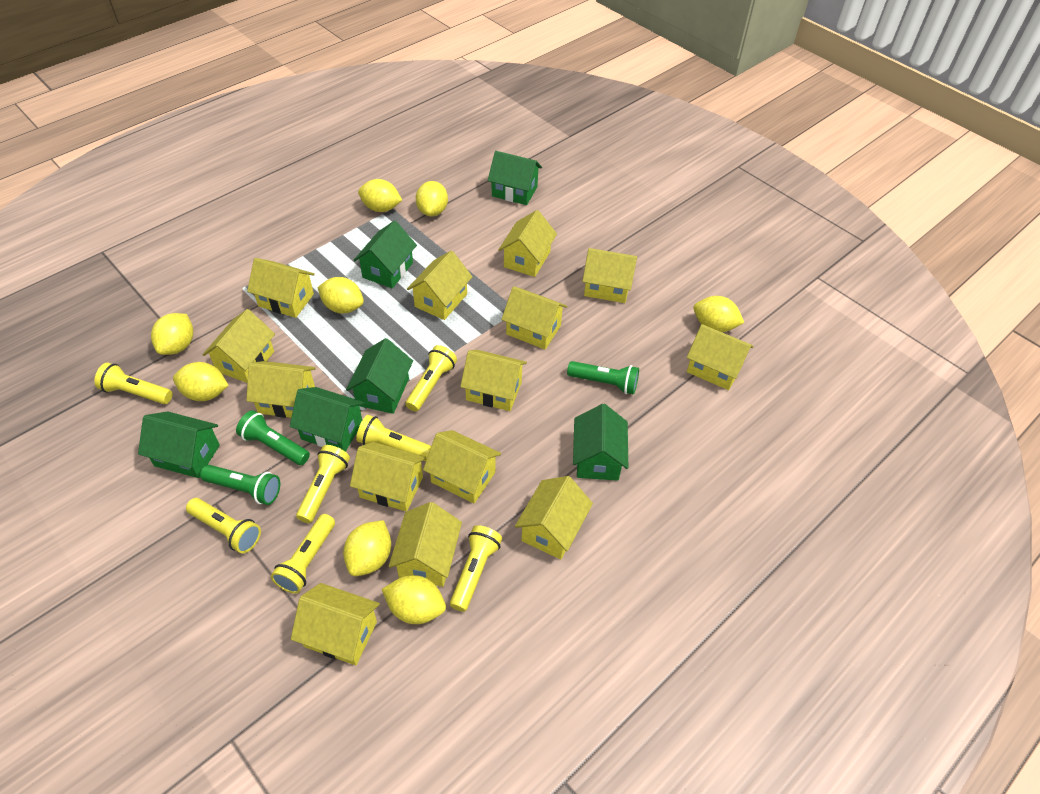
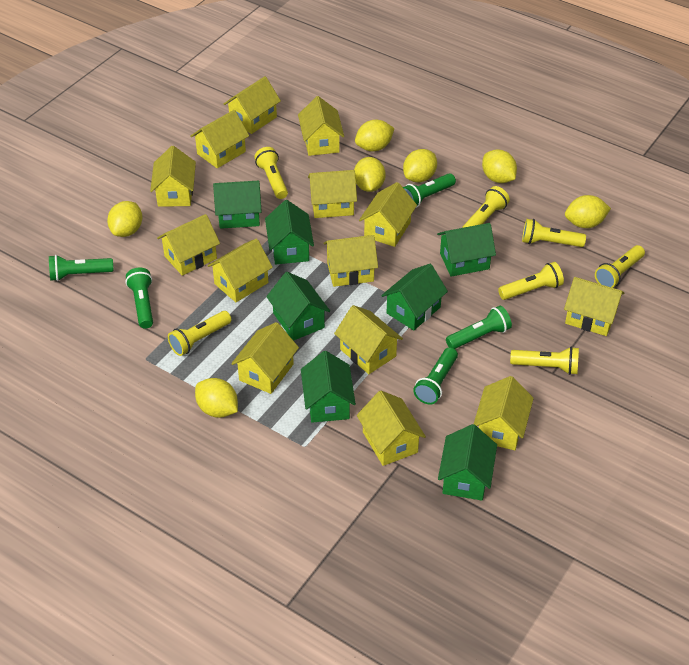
green flashlight: [200,465,280,505] [236,410,310,465] [567,361,639,395] = 3 -> [49,255,114,281] [125,267,153,329] [403,173,456,208] [413,347,458,405] [446,306,512,349] = 5
green house: [138,411,220,478] [290,387,365,452] [346,338,413,414] [354,221,417,288] [488,151,542,205] [573,404,628,481] = 6 -> [213,180,262,229] [265,200,314,264] [266,272,330,341] [301,351,356,423] [381,264,448,330] [437,223,496,277] [438,424,497,501] = 7
yellow lemon: [151,313,193,355] [173,362,229,401] [317,277,364,313] [343,520,391,576] [358,179,402,212] [382,575,446,624] [416,181,448,216] [694,296,744,332] = 8 -> [107,201,142,237] [195,378,238,418] [354,157,386,192] [355,120,395,151] [403,149,437,182] [482,150,517,183] [565,195,611,228] = 7

